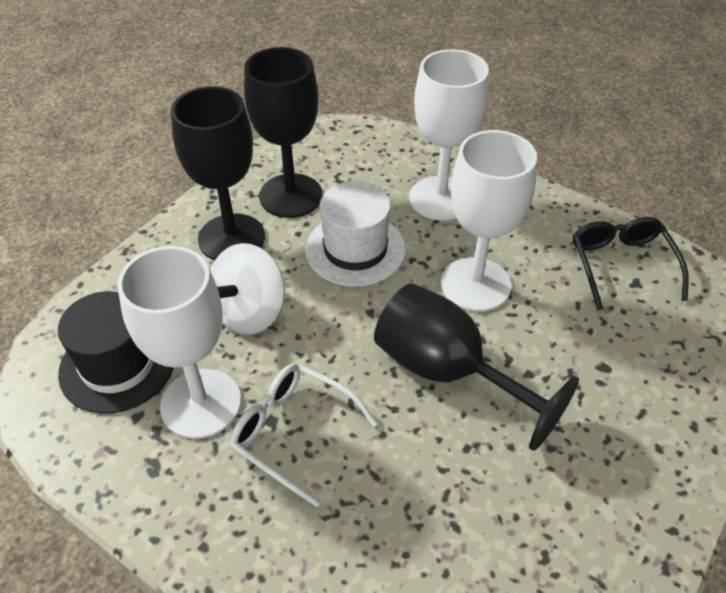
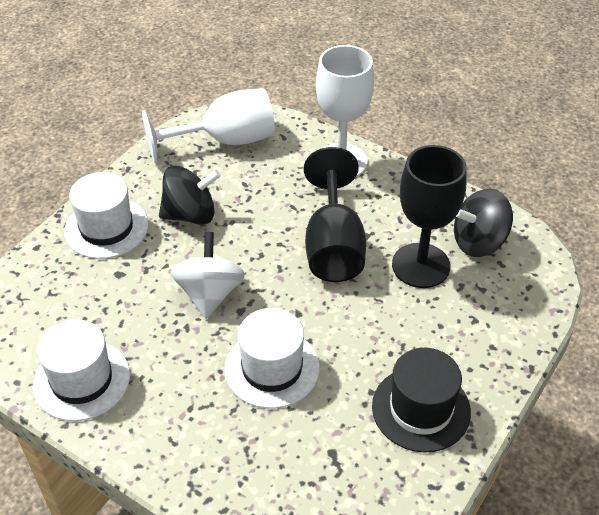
black glasses: [573,217,689,311] = 1 -> none = 0
black goblet: [171,86,265,260] [244,47,322,218] [374,283,579,451] = 3 -> [304,147,366,282] [392,145,467,288] = 2
black spinning top: none = 0 -> [159,165,221,225] [454,189,513,257] = 2
white glasses: [229,363,378,507] = 1 -> none = 0
white goblet: [117,246,241,439] [409,49,489,220] [441,130,537,312] = 3 -> [142,88,275,163] [316,45,374,177] = 2
white hat: [305,181,406,287] = 1 -> [33,319,130,421] [64,172,149,259] [225,308,320,409] = 3

